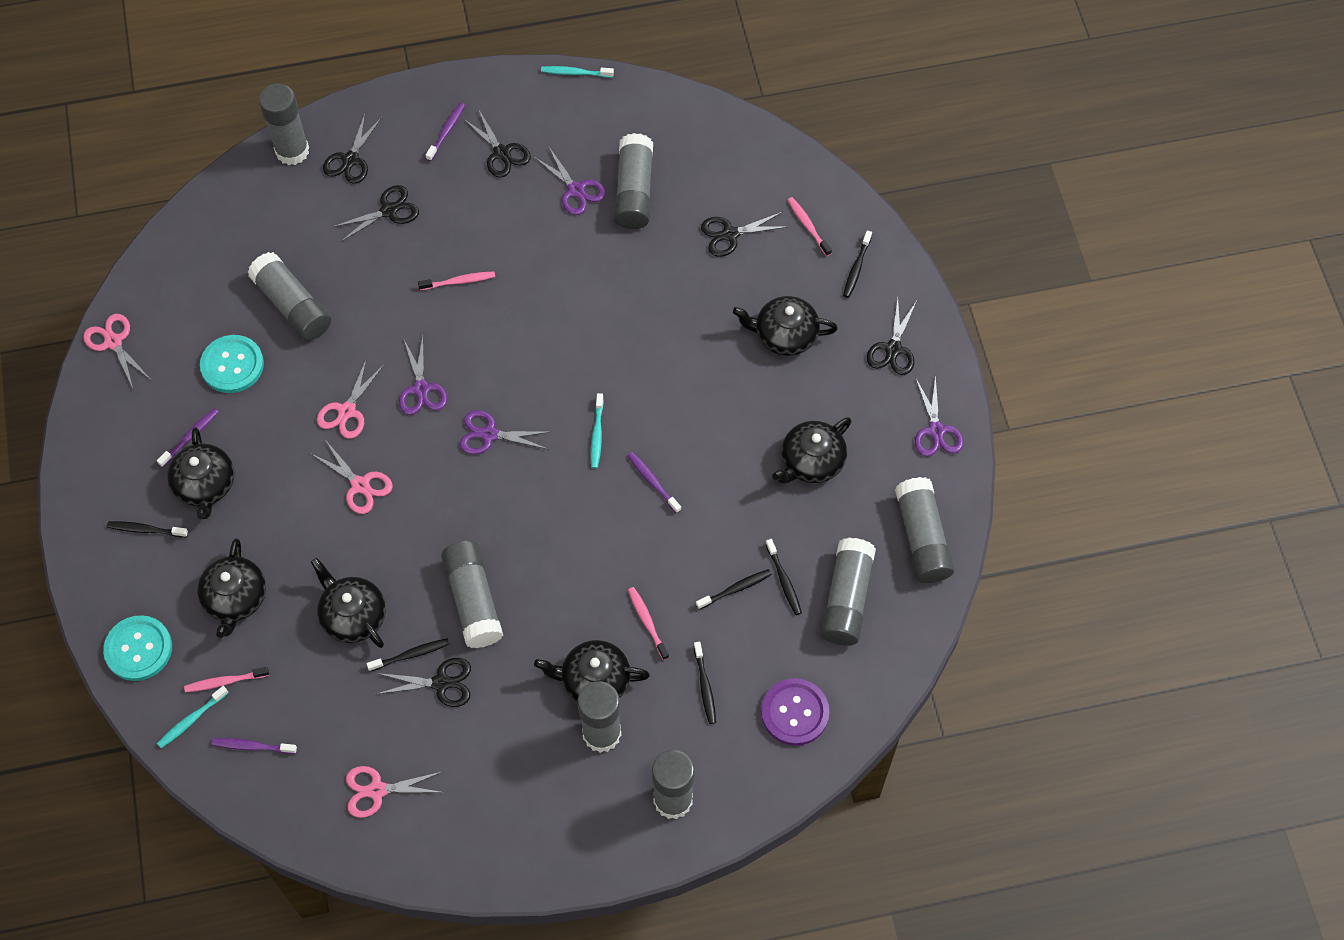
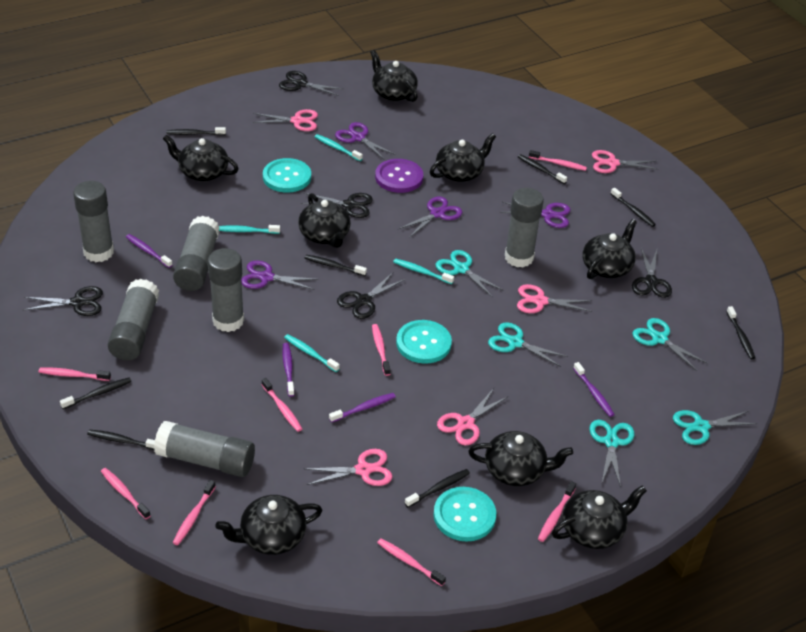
black scissors: [323,114,382,184] [332,185,419,242] [376,658,471,707] [464,110,531,178] [701,212,789,257] [867,298,917,375] = 6 -> [24,286,103,316] [279,71,343,96] [301,193,373,218] [337,272,406,319] [632,248,672,298] = 5
black teapot: [167,427,234,519] [197,539,266,638] [311,558,386,648] [534,640,650,703] [733,296,838,356] [772,417,852,484] = 6 -> [163,135,239,182] [215,495,322,555] [298,193,351,248] [370,50,418,102] [430,133,496,182] [468,431,573,486] [552,485,647,549] [583,219,637,279] = 8
black toothbrush: [107,521,188,537] [366,638,449,671] [694,641,716,724] [696,569,772,610] [766,539,802,615] [843,230,872,298] = 6 -> [60,377,131,409] [87,429,155,450] [167,127,226,135] [304,255,367,276] [405,469,470,507] [518,154,567,184] [611,188,656,227] [726,306,755,359] = 8
grey glue stick: [248,252,331,341] [259,83,309,165] [441,541,504,648] [578,681,621,753] [614,133,653,229] [652,750,695,819] [820,538,876,645] [895,477,954,583] = 8 -> [73,181,114,262] [108,279,159,360] [154,421,255,477] [173,216,220,291] [208,248,244,332] [505,188,544,268] = 6
pink scissors: [83,314,151,388] [310,441,393,514] [317,358,384,439] [346,766,445,818] = 4 -> [252,109,318,131] [305,449,393,486] [437,388,509,445] [517,284,592,313] [592,150,659,173] = 5
pink toothbrush: [184,667,269,692] [418,271,495,290] [628,587,669,660] [788,197,832,256] = 4 -> [38,368,111,381] [101,468,151,519] [173,480,216,545] [262,378,302,432] [372,324,390,376] [377,539,446,586] [529,150,587,171] [538,481,576,542] = 8
turquoise button: [103,615,172,681] [200,335,264,393] = 2 -> [263,158,311,193] [396,320,452,364] [434,487,496,542] = 3
turquoise scissors: none = 0 -> [435,250,504,298] [488,322,568,367] [589,420,635,487] [632,318,707,371] [673,410,757,445] = 5
turquoise toothbrush: [157,686,228,748] [541,66,614,78] [591,393,604,469] = 3 -> [219,225,280,234] [284,334,340,372] [315,134,363,161] [393,258,454,284] = 4

